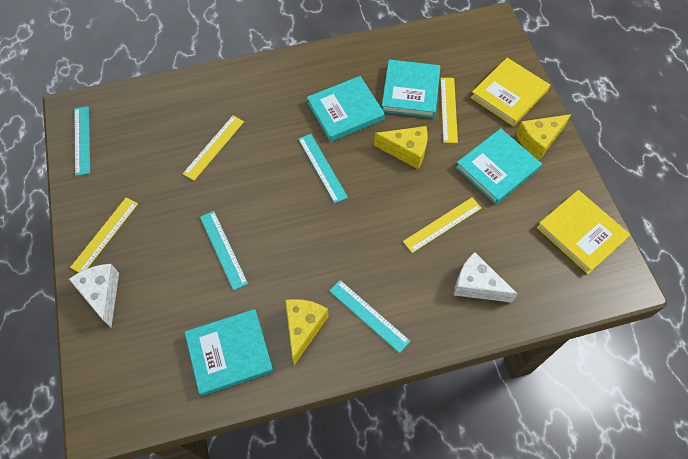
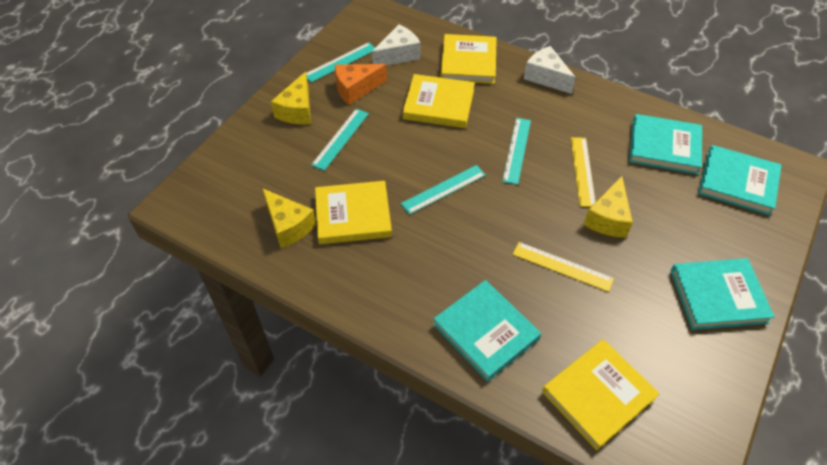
orange cheese: none = 0 -> [335,64,387,105] = 1
yellow book: [470,58,550,126] [537,190,630,274] = 2 -> [315,181,392,244] [403,74,475,128] [441,34,497,84] [542,339,660,450] = 4
yellow ruler: [70,198,138,272] [183,116,244,180] [403,197,481,253] [441,78,458,143] = 4 -> [513,242,614,292] [571,137,596,207] = 2

